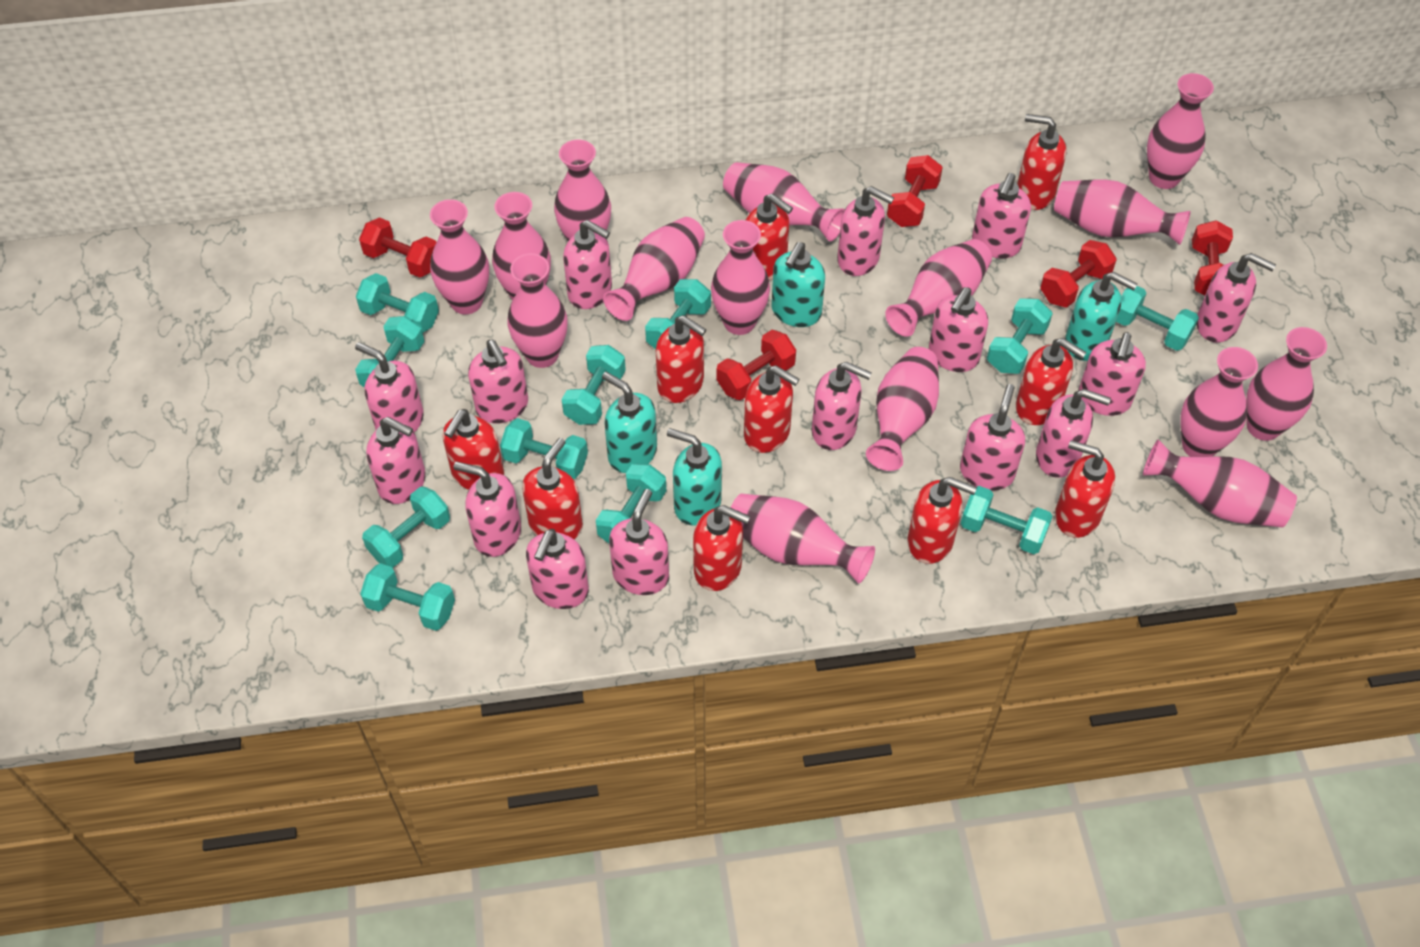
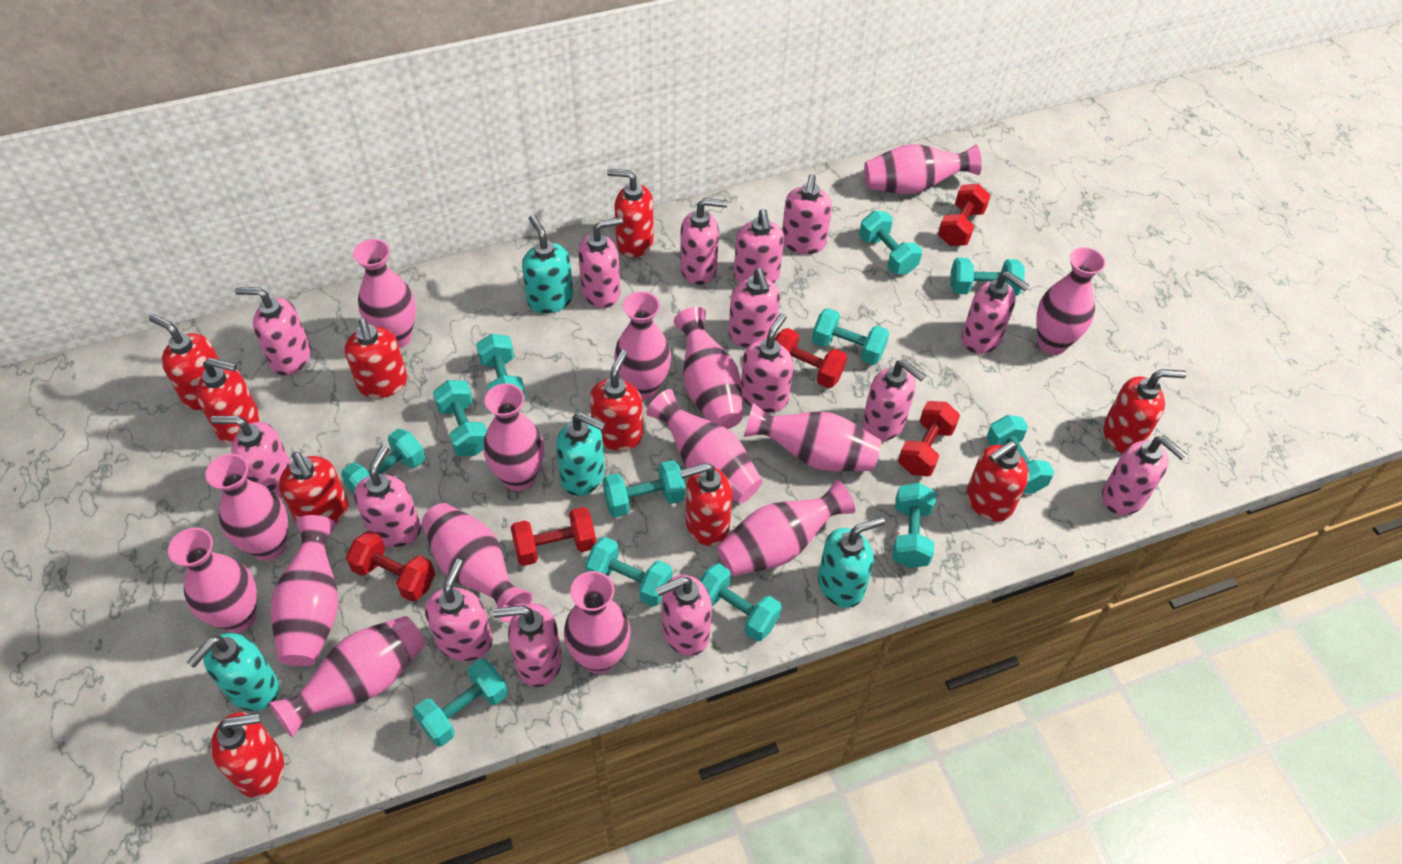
turquoise dumbbell: [355,316,425,388] [356,273,439,333] [360,563,455,631] [362,487,450,568] [500,418,588,479] [561,345,626,425] [596,463,666,543] [645,279,711,349] [961,486,1053,554] [987,298,1053,374] [1116,286,1199,351] = 11 -> [341,429,425,494] [413,658,508,746] [433,380,487,456] [476,334,526,400] [585,537,672,607] [603,460,686,518] [699,563,782,641] [812,308,889,365] [859,211,922,274] [892,483,936,568] [951,257,1025,296] [986,415,1054,494] = 12

